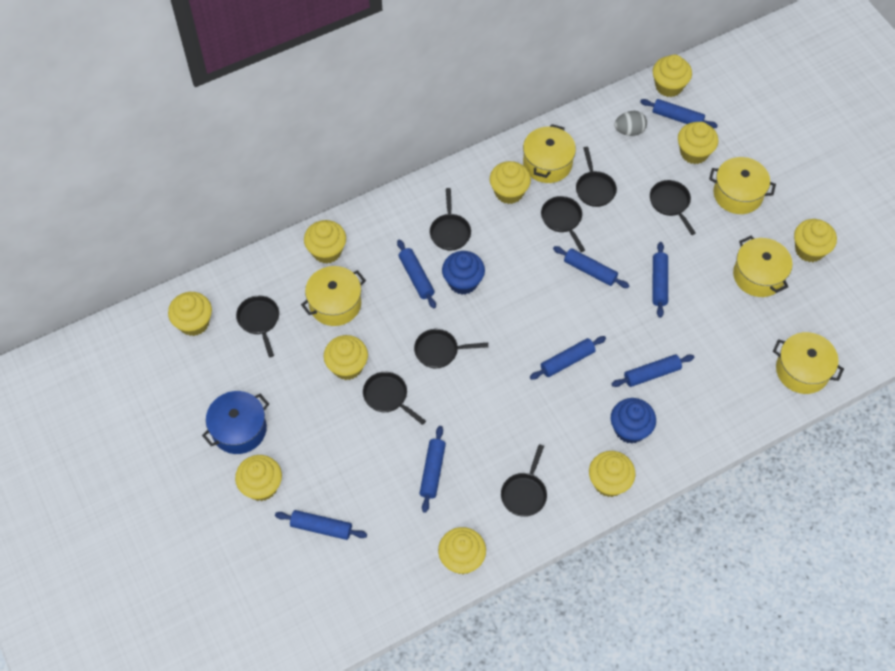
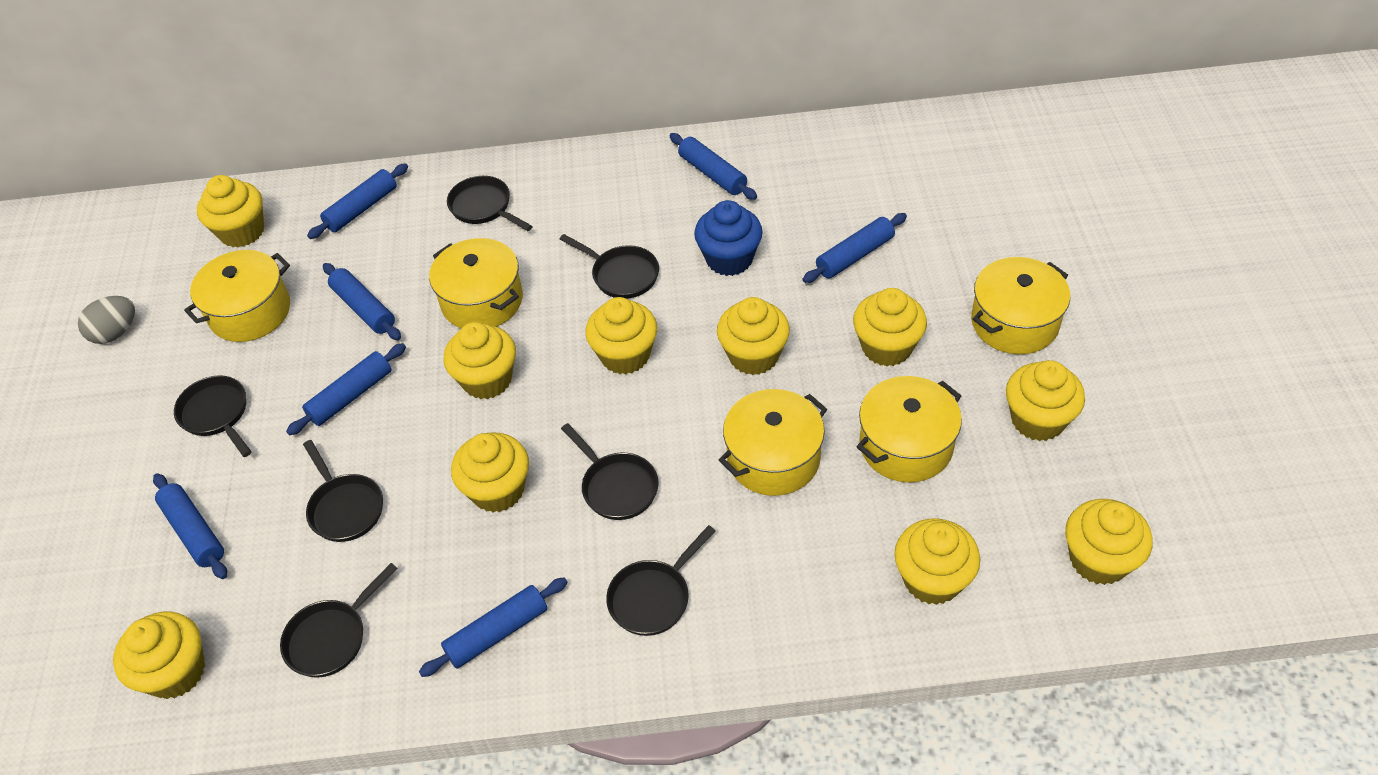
black pan: [236,295,279,357] [363,372,426,425] [414,329,488,368] [430,188,471,251] [501,444,547,517] [541,196,585,252] [576,147,617,207] [650,180,696,235] = 8 -> [174,375,252,457] [280,563,397,678] [303,440,383,542] [447,176,533,231] [560,234,659,299] [561,423,659,520] [606,525,715,636] = 7
blue cupcake: [442,251,485,295] [611,398,656,444] = 2 -> [694,200,763,276] = 1
blue pot: [202,391,269,454] = 1 -> none = 0
blue rolling pin: [275,510,367,540] [397,240,436,308] [420,426,446,513] [530,336,606,380] [553,246,630,288] [612,354,694,387] [640,99,718,128] [652,242,668,318] = 8 -> [153,473,227,579] [286,343,406,435] [307,163,408,239] [323,263,401,340] [419,577,568,677] [669,133,757,200] [803,213,907,283] = 7

